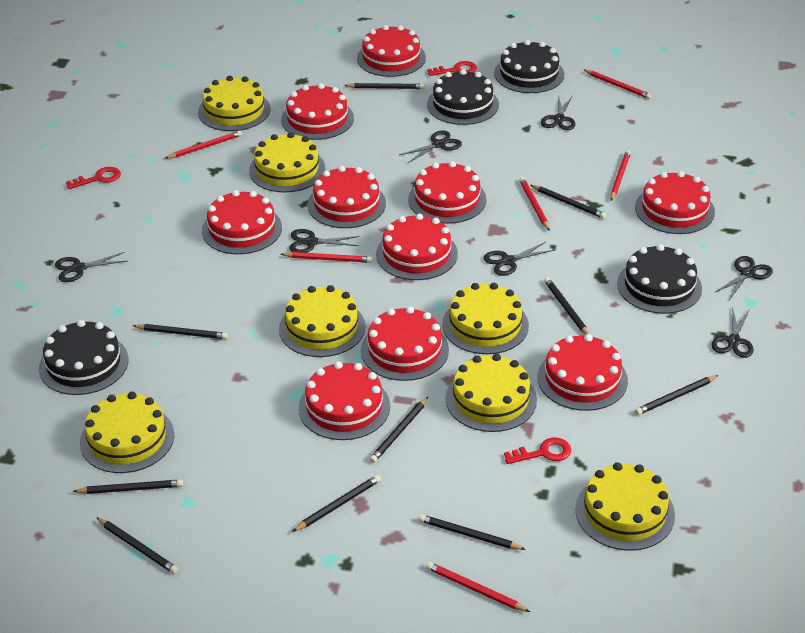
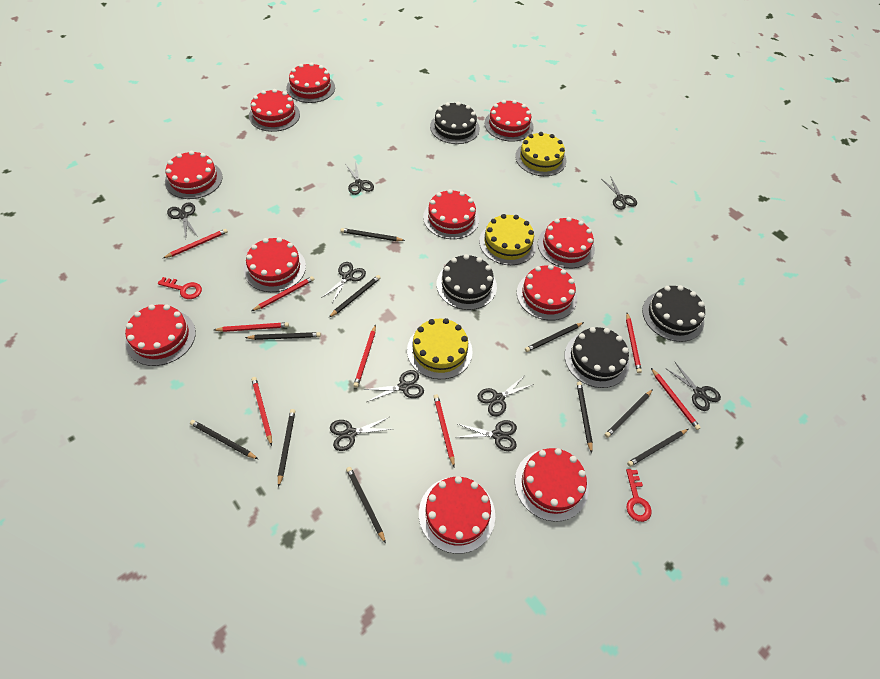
black scissors: [55,252,128,282] [289,229,359,253] [399,130,462,163] [483,242,554,276] [541,95,576,130] [711,306,754,358] [714,256,773,300] = 7 -> [167,202,197,238] [321,262,366,303] [330,417,392,451] [345,161,374,195] [363,370,424,402] [456,420,517,451] [478,374,534,417] [602,176,637,210] [667,362,721,411] = 9
red cake: [202,190,282,254] [281,83,354,140] [299,361,390,440] [307,166,386,228] [357,25,426,77] [361,307,449,381] [376,213,458,280] [408,161,487,224] [537,334,628,411] [635,171,715,234] = 10 -> [125,304,196,366] [165,151,223,199] [244,237,306,292] [249,89,300,132] [287,62,335,103] [419,476,495,554] [423,189,479,239] [484,100,534,142] [515,448,589,522] [517,265,577,321] [538,217,595,268] = 11
red key: [66,167,121,189] [428,61,477,76] [504,438,571,464] = 3 -> [158,277,202,299] [626,469,652,522] = 2
red pencil: [166,131,242,158] [281,252,372,263] [426,562,530,612] [519,177,550,231] [584,70,651,99] [610,150,631,201] = 6 -> [163,229,228,258] [214,322,289,332] [251,377,272,446] [252,276,314,311] [353,325,376,388] [433,394,455,467] [626,313,642,373] [651,368,701,430] = 8
yellow cake: [80,392,174,473] [198,76,270,131] [249,132,325,193] [279,285,366,357] [442,283,529,354] [445,354,537,432] [575,462,675,551] = 7 -> [407,318,473,379] [479,214,537,265] [515,132,566,176] = 3

